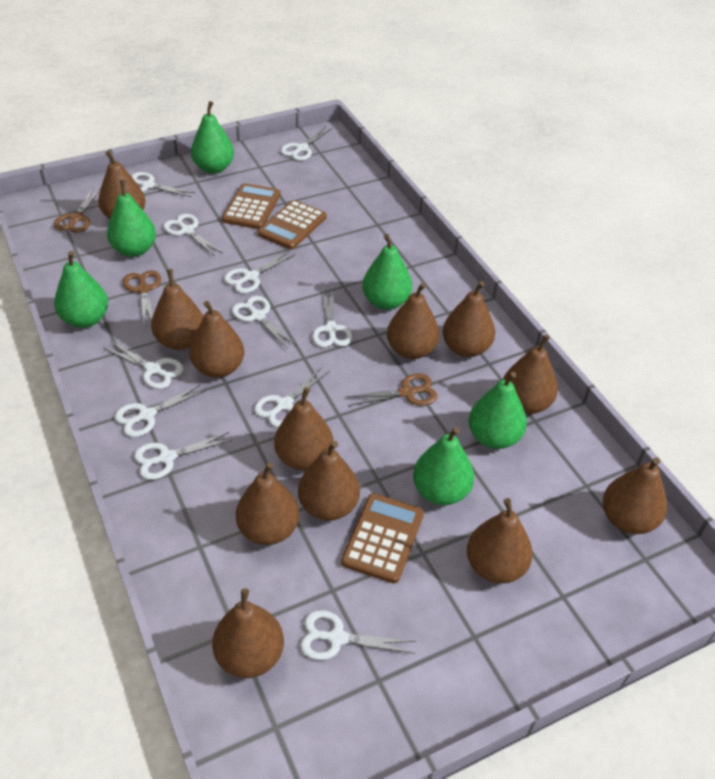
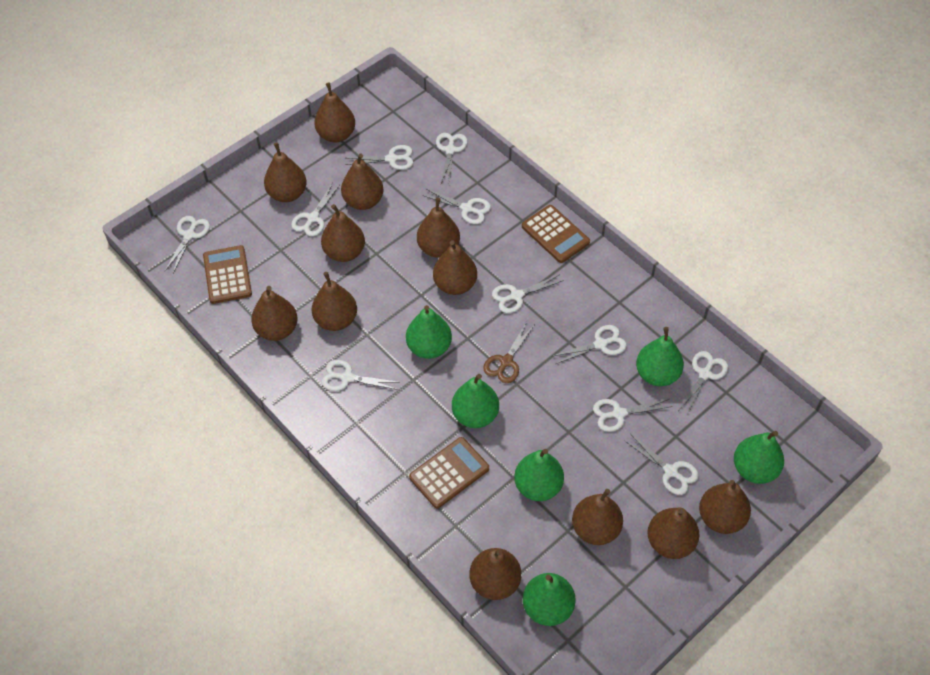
brown scissors: [54,188,101,233] [123,270,161,325] [346,373,437,406] = 3 -> [483,322,535,383] = 1

